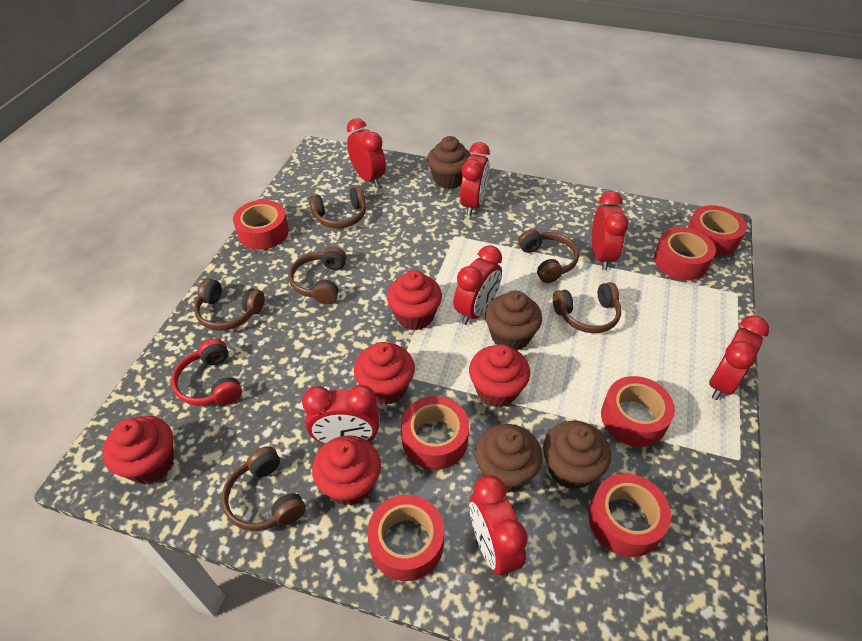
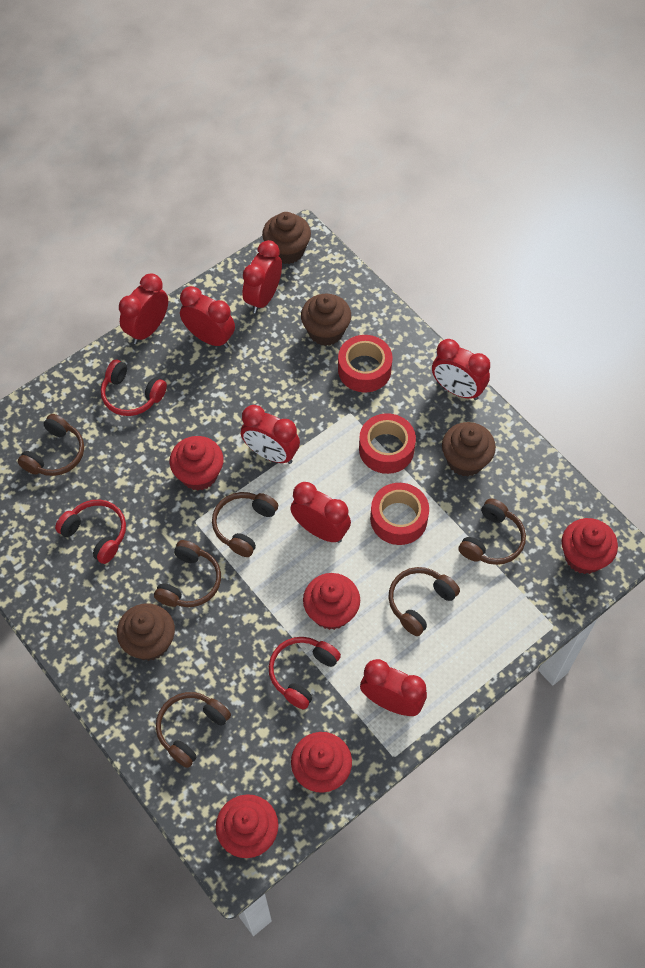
red headphones: [171,339,242,406] = 1 -> [55,500,126,564] [101,360,167,416] [269,637,341,709] = 3
red tape: [233,200,289,250] [367,495,444,581] [401,396,469,470] [588,473,671,557] [601,376,675,447] [654,227,716,280] [688,205,747,256] = 7 -> [338,335,393,393] [359,413,416,474] [370,483,429,545] = 3

